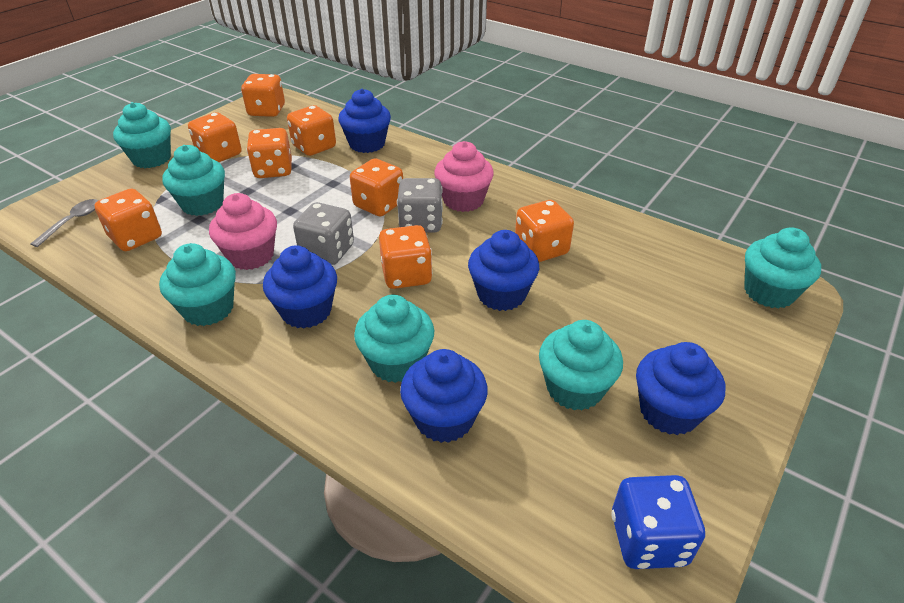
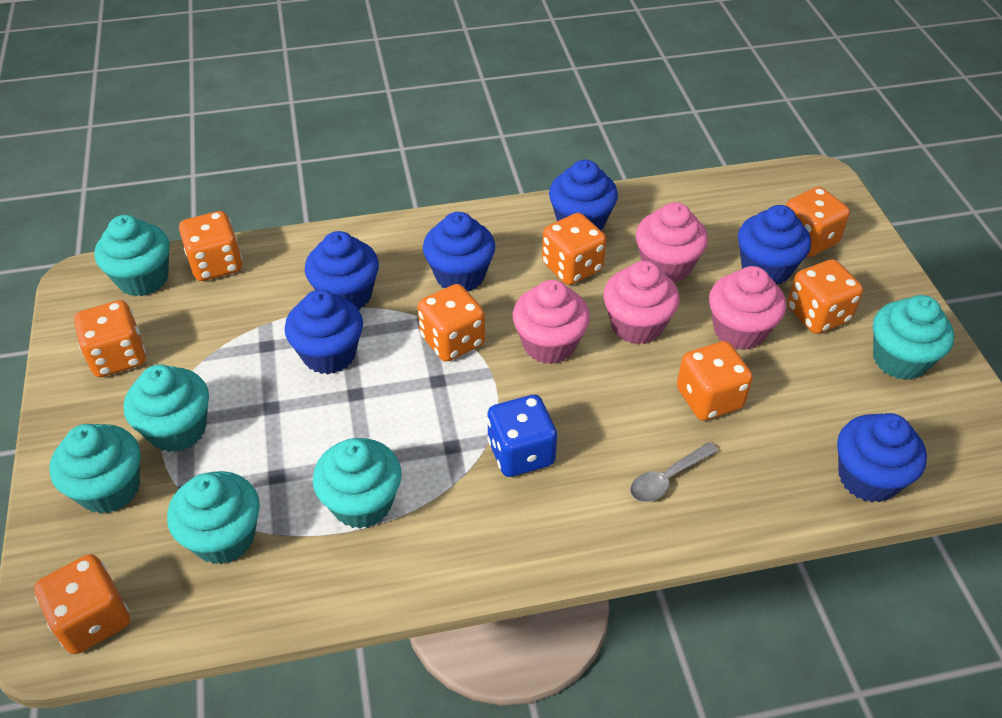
blue cupcake: [263,245,337,328] [339,89,391,153] [400,349,488,443] [468,230,539,311] [636,342,725,435] = 5 -> [284,290,363,374] [305,231,379,310] [423,212,495,291] [549,160,618,230] [738,205,811,285] [837,413,927,502] = 6
grey dice: [293,202,354,265] [397,178,443,233] = 2 -> none = 0
pink cupcake: [209,193,277,270] [434,141,494,212] = 2 -> [513,280,590,364] [603,261,680,344] [636,202,708,283] [709,266,786,350] = 4

